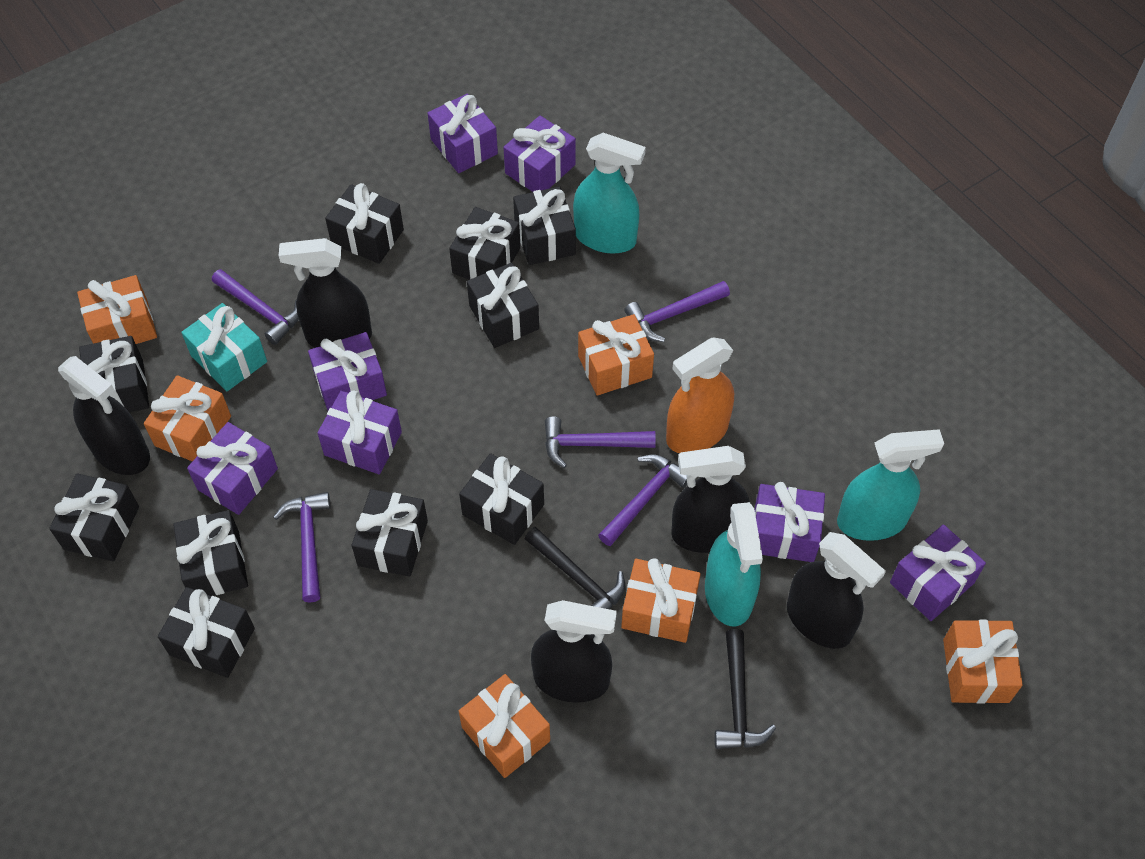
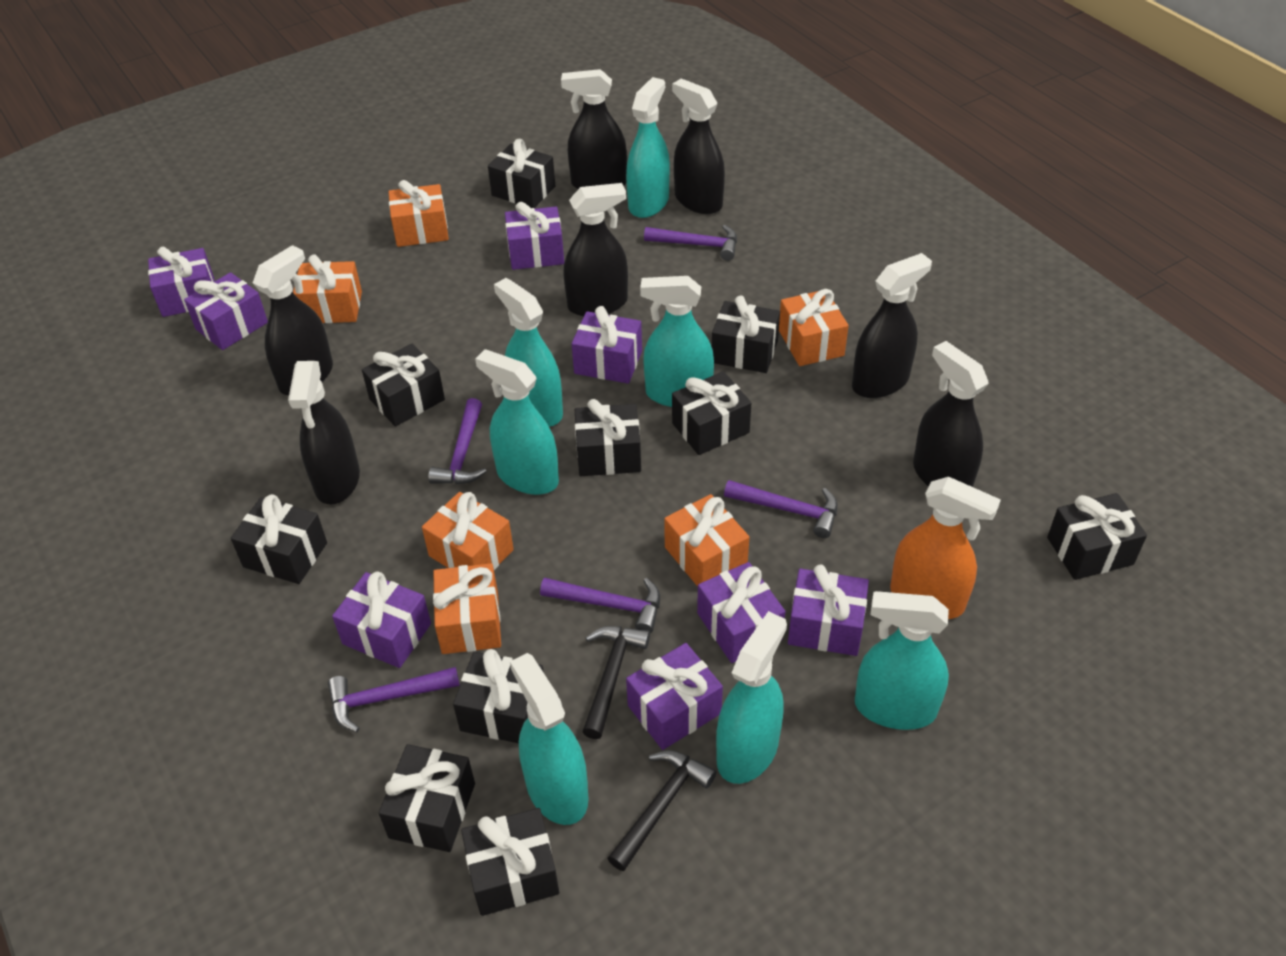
black spray bottle: [58,356,150,475] [279,238,372,348] [531,600,617,703] [671,446,750,553] [787,532,886,649] = 5 -> [253,245,333,395] [288,361,360,505] [561,69,627,189] [563,183,628,316] [672,78,725,214] [852,253,932,398] [913,341,989,487] = 7
purple gift: [187,422,278,515] [308,332,387,410] [318,390,402,474] [428,94,498,173] [503,116,576,192] [755,482,825,562] [890,524,986,621] = 7 -> [148,247,215,317] [184,272,268,350] [332,571,431,668] [505,202,564,270] [572,306,642,384] [626,643,723,750] [697,562,785,663] [788,564,869,656] = 8
turquoise gift: [181,303,267,391] = 1 -> none = 0
turquoise spray bottle: [573,133,646,254] [705,502,763,627] [837,429,944,541] = 3 -> [475,349,559,495] [494,278,563,427] [510,653,588,825] [626,77,670,218] [640,276,714,407] [716,611,787,784] [855,591,949,730] = 7

